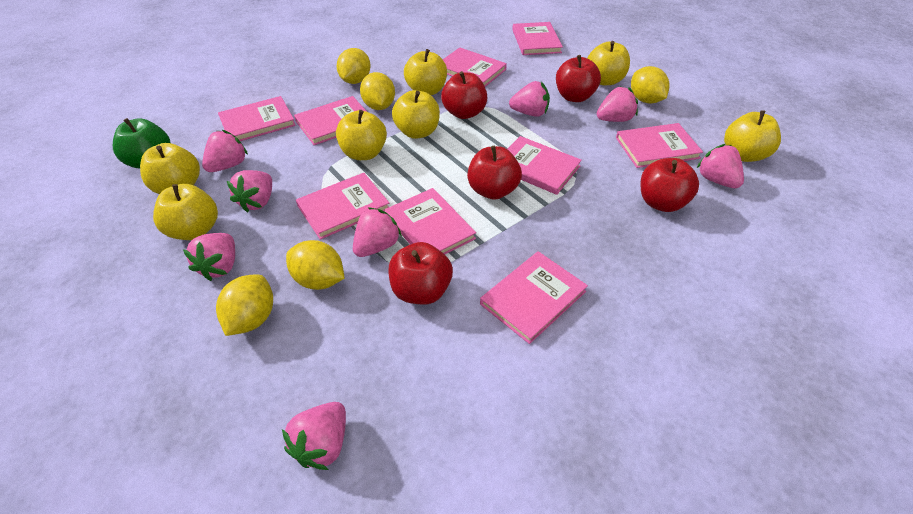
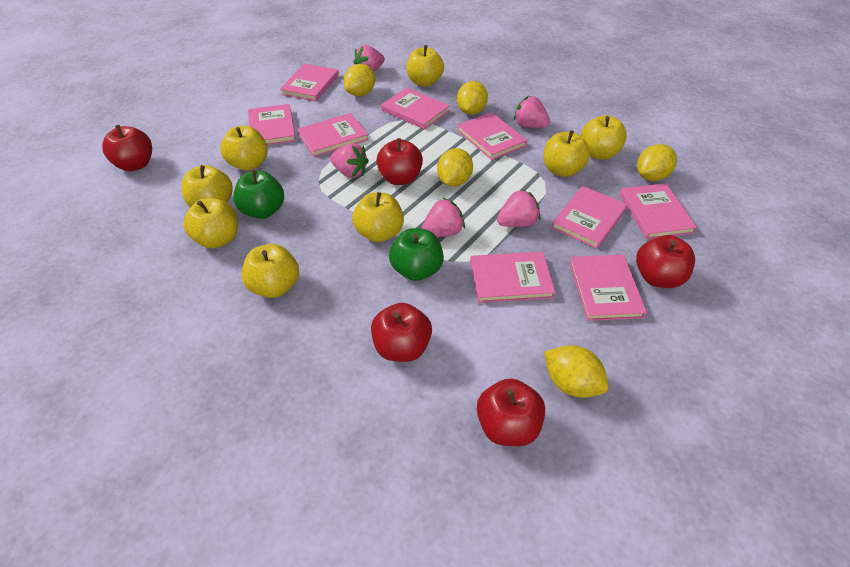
green apple: [113,118,171,169] = 1 -> [233,170,284,219] [389,228,444,281] = 2
pink strawberry: [183,233,235,281] [202,130,248,172] [227,170,272,213] [282,402,346,470] [353,207,402,257] [509,81,550,117] [597,87,638,122] [697,144,744,188] = 8 -> [330,143,369,178] [353,45,385,71] [422,198,465,237] [497,189,540,227] [514,96,550,128] = 5
yellow apple: [140,143,200,194] [153,184,218,240] [336,110,387,160] [392,90,440,139] [404,49,447,95] [587,41,630,85] [724,110,781,162] = 7 -> [181,165,233,207] [183,198,238,249] [220,126,268,171] [242,244,299,298] [352,192,404,242] [406,45,444,87] [543,130,590,177] [581,115,627,160] = 8

